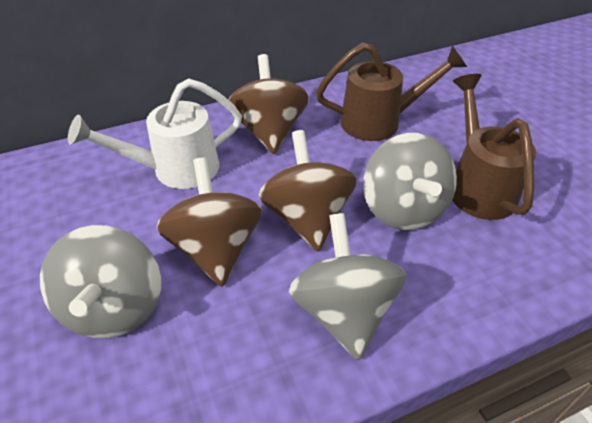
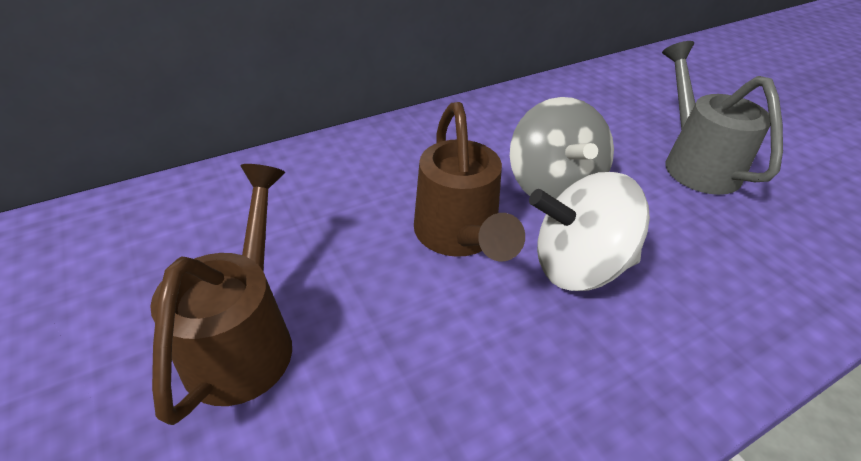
brown spinning top: [157,158,262,287] [228,54,309,154] [259,130,357,252] = 3 -> none = 0
grey spinning top: [40,225,161,338] [289,213,406,360] [363,133,457,230] = 3 -> [510,97,614,199] = 1
grey watering can: none = 0 -> [662,41,783,195] = 1
white spinning top: none = 0 -> [529,172,650,291] = 1
white watering can: [68,78,242,189] = 1 -> none = 0

